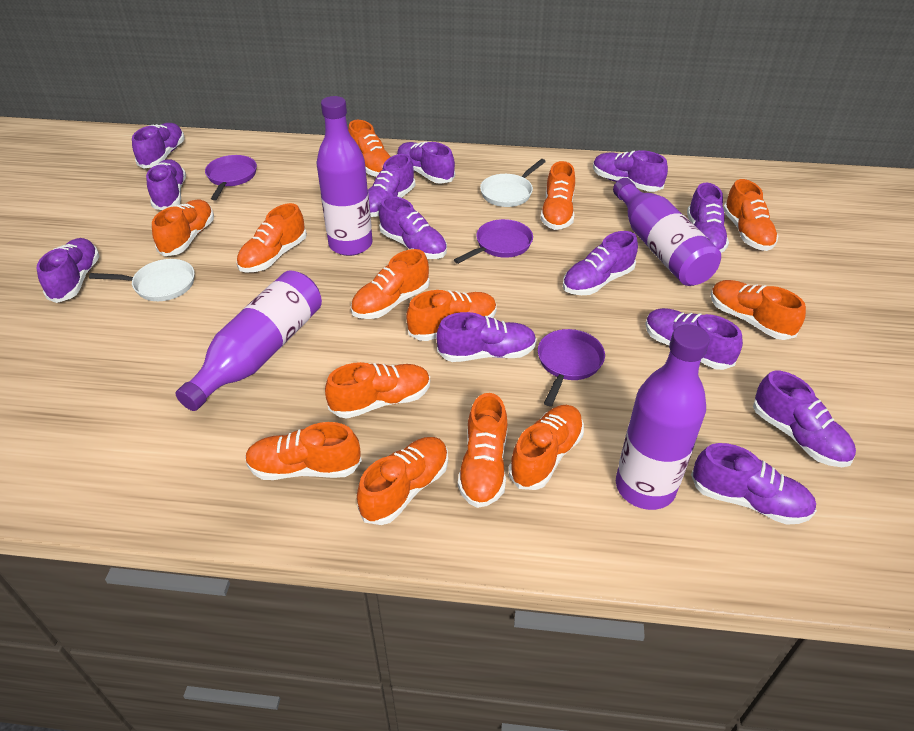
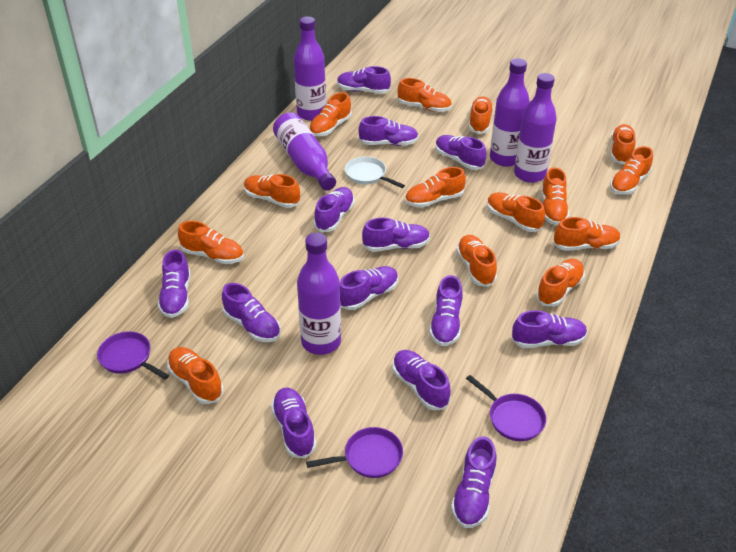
orange shoe: [152,200,214,256] [236,203,307,273] [245,422,362,480] [325,362,430,418] [348,120,391,177] [351,249,430,319] [357,437,448,525] [406,290,497,341] [458,393,507,508] [509,405,584,490] [540,161,575,230] [711,280,806,340] [723,179,778,251] = 13 -> [167,347,224,404] [178,221,244,264] [244,174,300,208] [309,92,352,136] [398,78,452,112] [405,167,466,208] [456,235,497,287] [469,96,494,134] [487,192,545,232] [536,259,585,307] [541,167,569,225] [553,217,621,251] [610,146,653,195] [611,124,636,164] = 14
purple bottle: [175,270,322,411] [316,96,373,256] [613,178,721,286] [616,325,710,510] = 4 -> [273,112,336,191] [294,17,326,121] [297,233,341,355] [490,58,530,167] [514,73,557,183] = 5
white pan: [89,259,195,301] [480,159,546,207] = 2 -> [345,156,405,188] = 1

